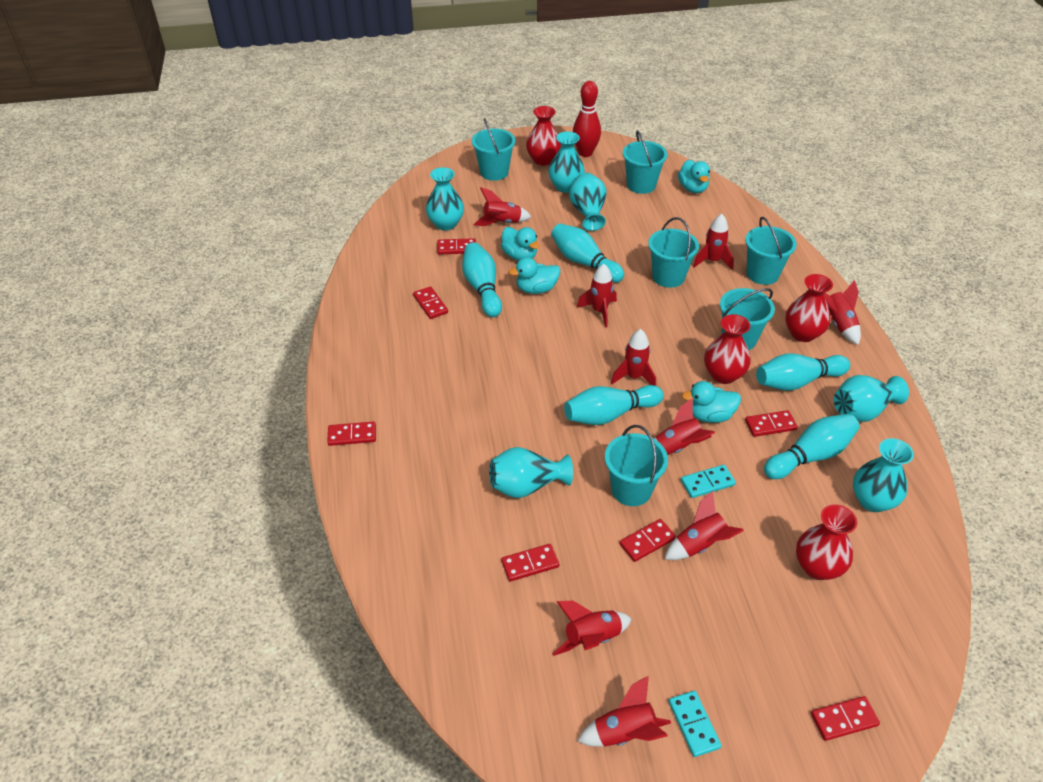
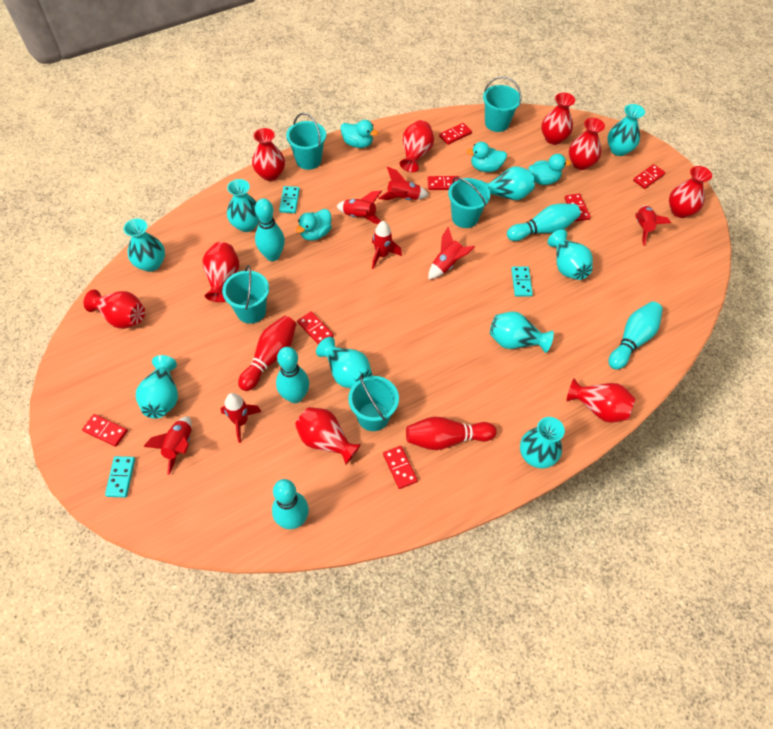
red bowling pin: [573,81,601,157] = 1 -> [238,316,296,391] [406,417,497,450] = 2
red rocket: [473,187,531,226] [552,600,631,656] [577,264,617,328] [577,676,671,747] [611,329,656,386] [654,398,715,455] [665,491,744,560] [693,214,734,270] [824,280,861,345] = 9 -> [143,416,192,475] [220,393,262,443] [337,191,382,224] [372,221,402,269] [378,167,429,200] [428,227,475,279] [635,205,671,246] = 7
red vase: [526,106,561,166] [704,314,751,384] [785,274,833,342] [796,504,857,580] = 4 -> [84,289,145,329] [202,242,239,302] [252,128,285,181] [295,407,361,465] [400,120,434,172] [541,93,575,145] [566,378,636,423] [569,118,605,170] [669,166,712,218] = 9
turquoise bucket: [472,118,516,181] [605,425,668,506] [623,130,667,194] [648,217,699,288] [720,288,775,350] [745,217,797,285] = 6 -> [222,265,269,324] [286,113,326,170] [348,375,399,431] [448,177,490,228] [483,76,521,132] = 5
turquoise domino: [669,691,722,757] [681,465,736,498] = 2 -> [105,456,135,497] [279,186,300,213] [511,266,533,297] = 3
turquoise vase: [426,167,464,231] [489,447,573,498] [548,132,585,193] [569,173,607,231] [834,375,909,422] [853,438,914,512] = 6 -> [123,218,165,272] [136,355,178,418] [227,179,259,232] [316,337,372,388] [480,166,535,200] [490,311,554,353] [520,417,565,468] [548,230,593,280] [607,104,645,156] = 9

